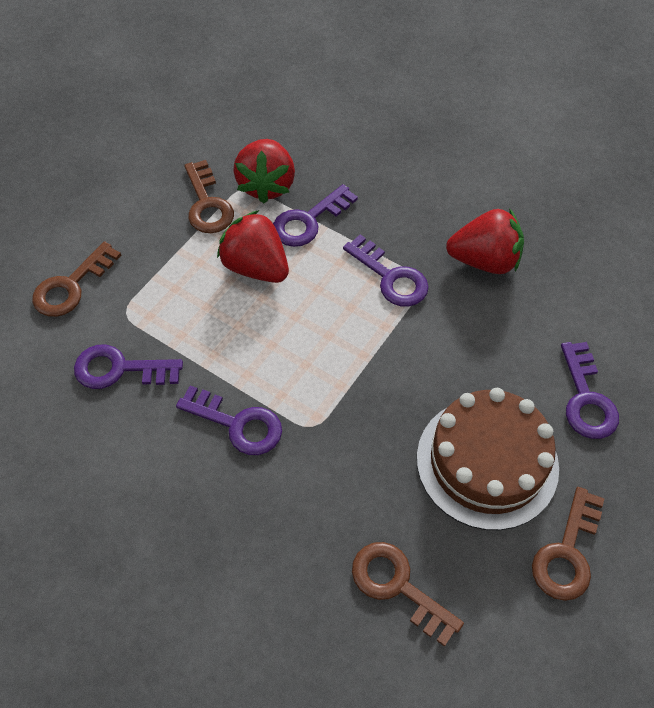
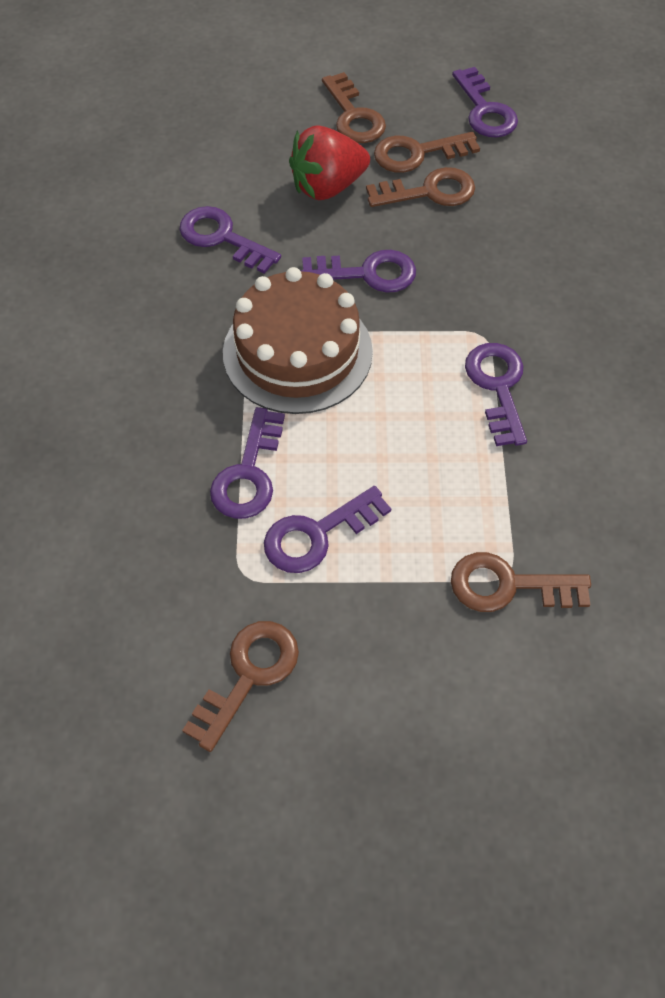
brown key: [32,241,121,317] [184,160,234,233] [352,542,464,647] [532,487,604,601] = 4 -> [182,621,299,752] [322,72,386,143] [366,167,475,207] [374,132,480,173] [451,552,591,612] = 5
purple key: [74,345,183,389] [176,386,282,455] [273,184,358,247] [343,234,429,307] [561,342,619,439] = 5 -> [179,206,281,274] [210,407,285,519] [264,486,391,573] [301,250,416,293] [452,67,518,138] [465,343,527,446] = 6
red strawberry: [217,210,289,283] [233,139,295,204] [446,208,524,274] = 3 -> [289,125,370,200] = 1

